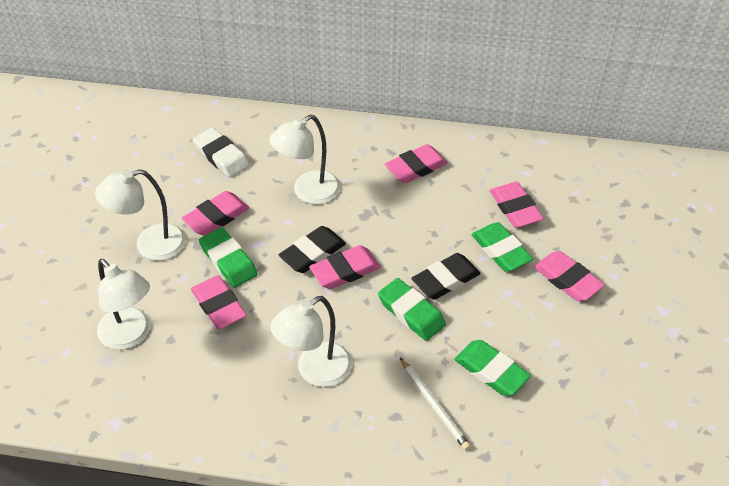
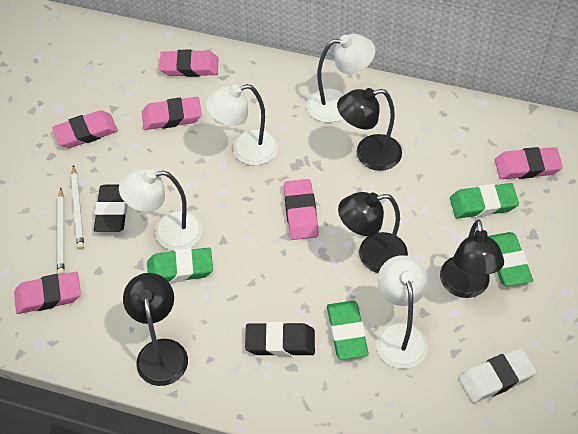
black lamp: none = 0 -> [123,273,188,386] [337,88,402,171] [338,192,408,273] [440,219,504,298] = 4
white pencil: [400,358,471,450] = 1 -> [57,188,64,275] [71,165,84,249] = 2

